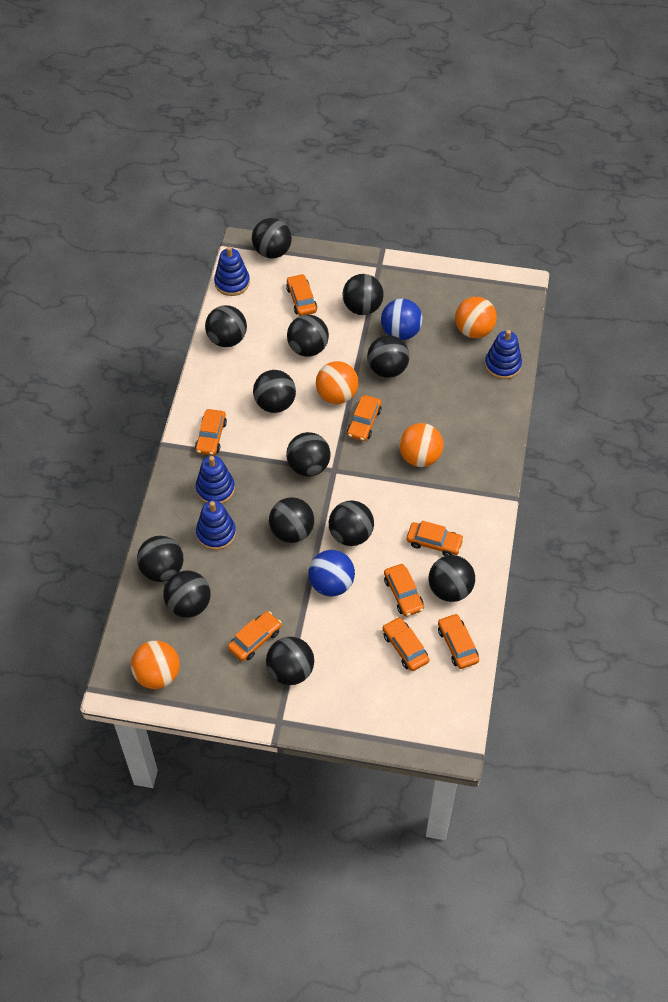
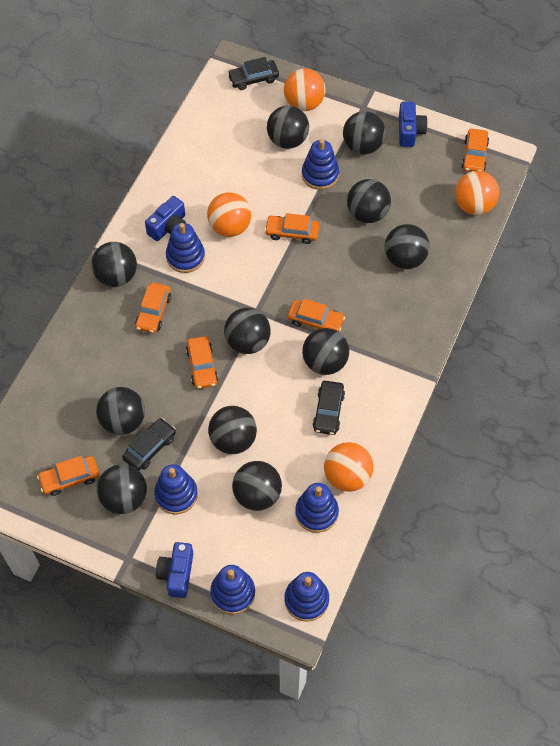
black ball: [137,536,183,582] [163,571,211,618] [205,305,247,347] [252,218,292,259] [253,370,296,413] [266,637,314,685] [269,497,314,543] [286,432,331,477] [287,315,329,357] [329,501,374,546] [342,274,384,315] [367,335,410,378] [428,555,475,602] = 13 -> [91,242,137,287] [96,387,145,435] [97,464,147,514] [208,406,257,454] [224,308,271,354] [232,461,282,511] [267,105,309,149] [302,328,349,375] [343,111,386,155] [347,179,391,223] [385,224,430,269] = 11
black car: none = 0 -> [122,418,176,471] [227,57,279,90] [313,381,345,435] = 3
blue ball: [308,550,355,596] [381,299,422,340] = 2 -> none = 0
blue camera: none = 0 -> [145,196,186,241] [156,542,193,598] [399,102,428,147] = 3
blue stacking toy: [196,456,235,504] [196,500,236,550] [214,247,250,296] [485,330,522,379] = 4 -> [154,464,198,515] [166,223,205,273] [210,565,255,614] [284,572,329,622] [295,483,339,533] [302,139,339,190] = 6
orange car: [195,409,227,456] [228,611,282,661] [286,274,317,316] [347,395,382,441] [382,617,430,671] [384,564,424,617] [407,521,464,556] [438,613,479,669] = 8 -> [37,456,99,496] [135,283,171,333] [186,336,218,389] [264,213,319,244] [288,298,345,332] [462,129,489,172] = 6

